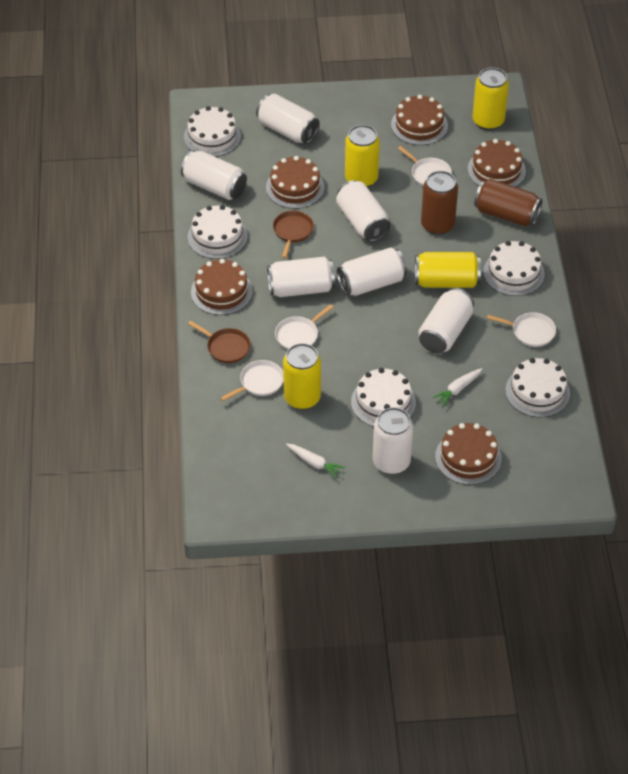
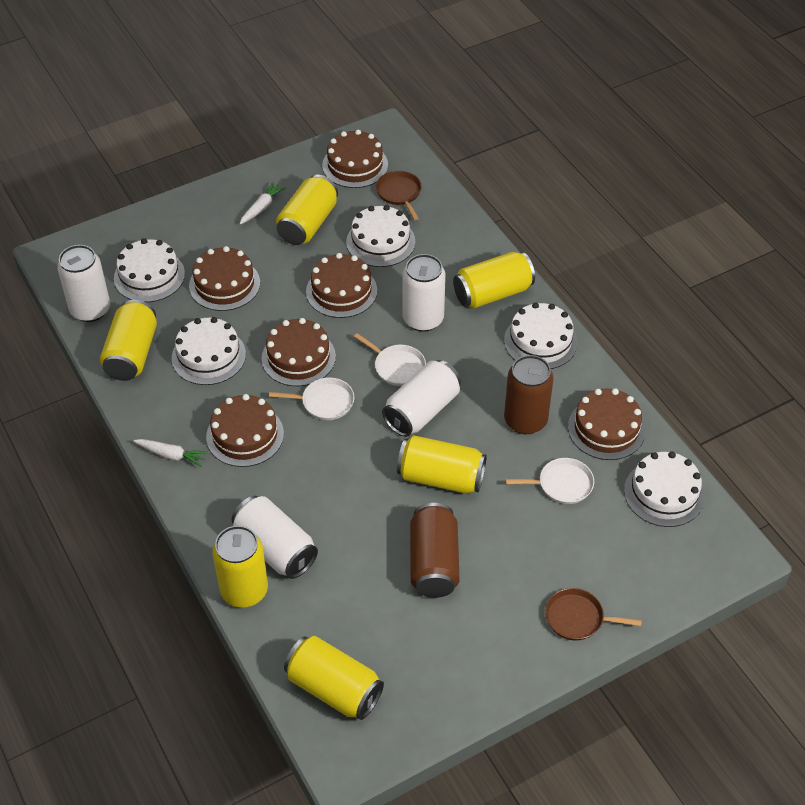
brown cake: [191,259,252,315] [266,156,325,209] [391,95,448,145] [435,423,502,485] [468,139,526,187] = 5 -> [189,246,260,311] [206,394,284,467] [262,318,336,386] [306,253,377,318] [322,130,388,188] [568,388,645,460] = 6
white can: [181,150,247,200] [256,94,319,144] [267,256,335,297] [336,180,390,242] [337,247,407,296] [373,407,413,474] [418,288,474,354] = 7 -> [57,245,110,322] [232,496,318,579] [382,360,461,437] [402,254,446,332] = 4
white pan: [221,360,283,401] [275,304,333,350] [398,146,452,186] [487,312,556,347] = 4 -> [269,377,354,420] [354,333,426,386] [505,458,594,504] = 3
yellow can: [283,343,321,410] [345,125,380,187] [415,252,481,288] [472,67,509,130] = 4 -> [100,300,157,381] [212,526,268,608] [276,175,338,245] [284,636,384,720] [397,435,487,494] [453,252,535,309] = 6

